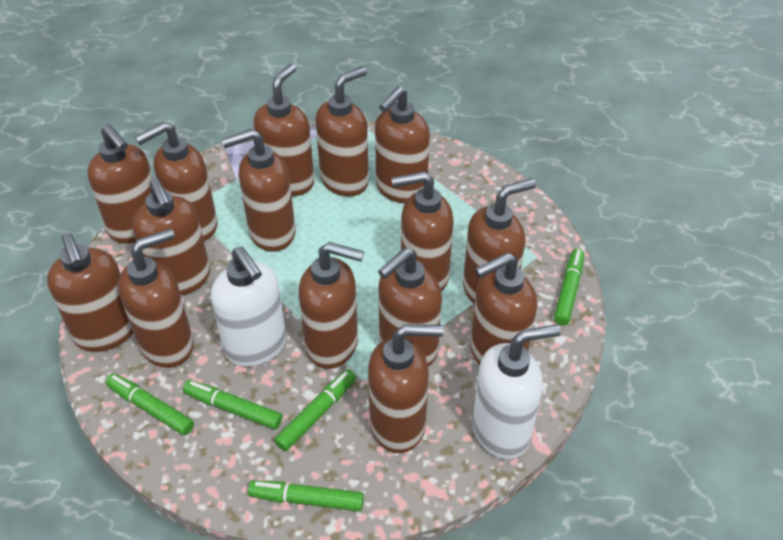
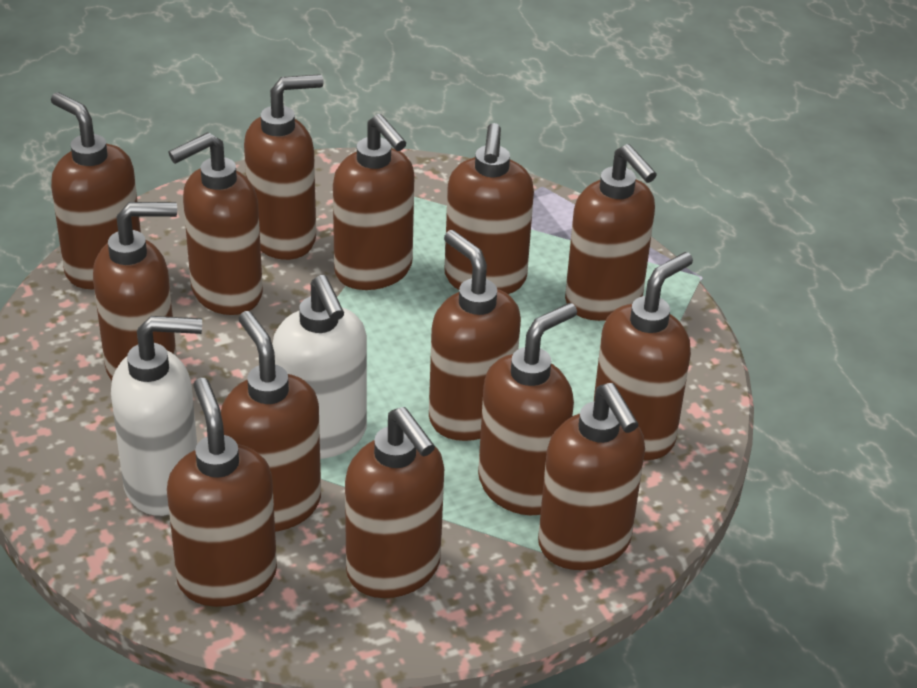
brown soap dispenser: [47,233,133,352] [87,124,153,243] [118,228,194,368] [132,178,210,296] [135,122,218,241] [221,129,295,252] [253,64,314,196] [299,242,364,369] [316,67,369,197] [368,324,444,453] [375,86,430,203] [378,248,442,366] [391,171,454,292] [463,178,536,305] [470,252,537,365] = 15 -> [51,92,141,289] [93,202,177,380] [167,378,277,607] [168,132,263,315] [221,311,321,532] [244,74,324,260] [333,114,415,290] [345,407,444,598] [429,230,521,441] [445,123,534,294] [478,303,577,515] [538,383,645,570] [565,144,657,321] [593,252,693,460] = 14
green marker: [106,374,194,435] [183,380,282,429] [248,480,364,511] [274,369,356,451] [554,249,584,326] = 5 -> none = 0

